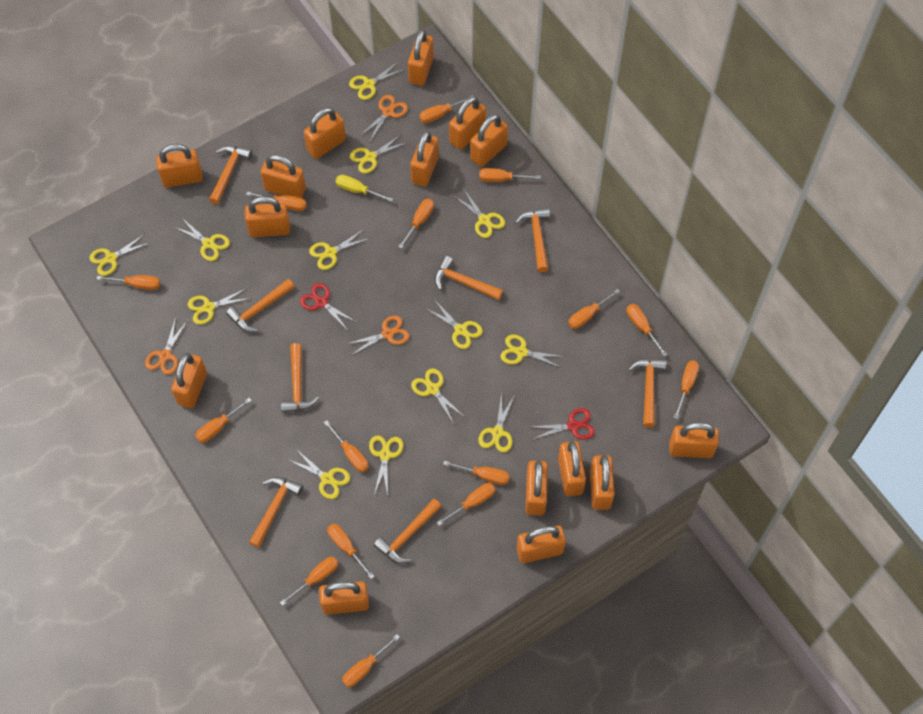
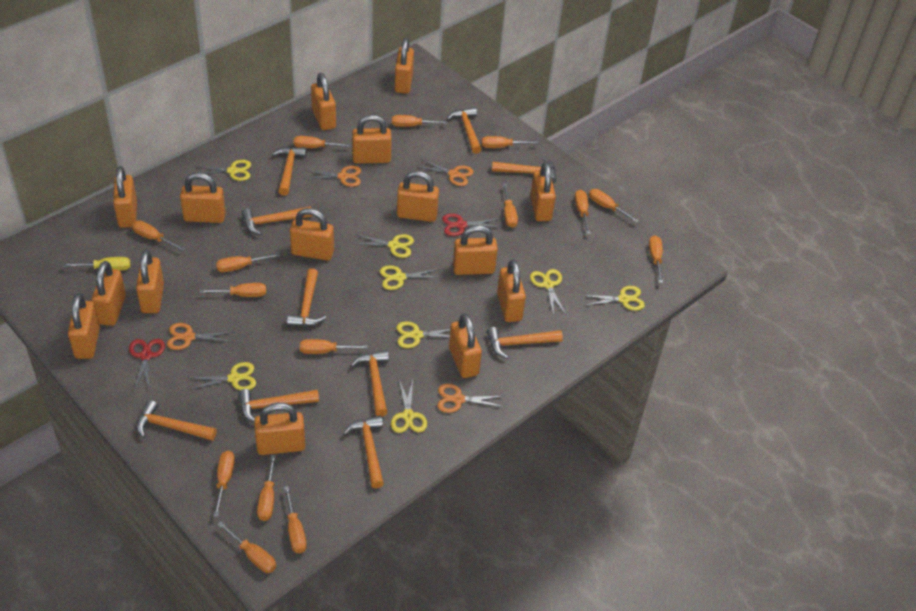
orange hammer: [209,146,252,204] [226,279,295,332] [249,477,303,548] [281,343,319,413] [374,499,442,563] [434,256,503,300] [515,208,550,272] [629,359,666,427] = 8 -> [136,400,217,441] [238,389,319,422] [242,206,313,235] [272,147,307,196] [287,268,326,327] [343,416,384,489] [351,350,389,416] [447,107,482,154] [487,327,563,359] [492,157,556,184] = 10
orange scissors: [145,317,188,375] [347,315,409,355] [361,95,408,141] = 3 -> [167,323,233,350] [304,166,361,187] [416,159,474,186] [437,384,504,413] = 4
yellow scissors: [89,234,151,276] [174,217,230,261] [188,288,251,325] [289,449,350,499] [309,229,370,270] [349,62,405,100] [350,135,408,174] [369,436,403,496] [411,368,463,424] [425,301,483,349] [454,190,505,238] [478,393,514,452] [500,334,565,368] = 13 -> [188,362,256,390] [195,160,251,181] [352,234,414,258] [380,265,443,290] [391,380,427,433] [396,321,450,348] [530,269,566,316] [582,286,645,311] = 8

